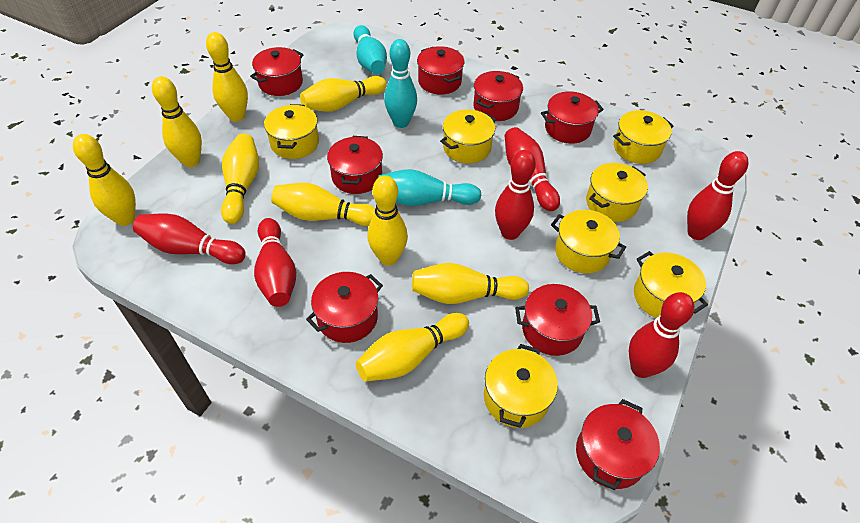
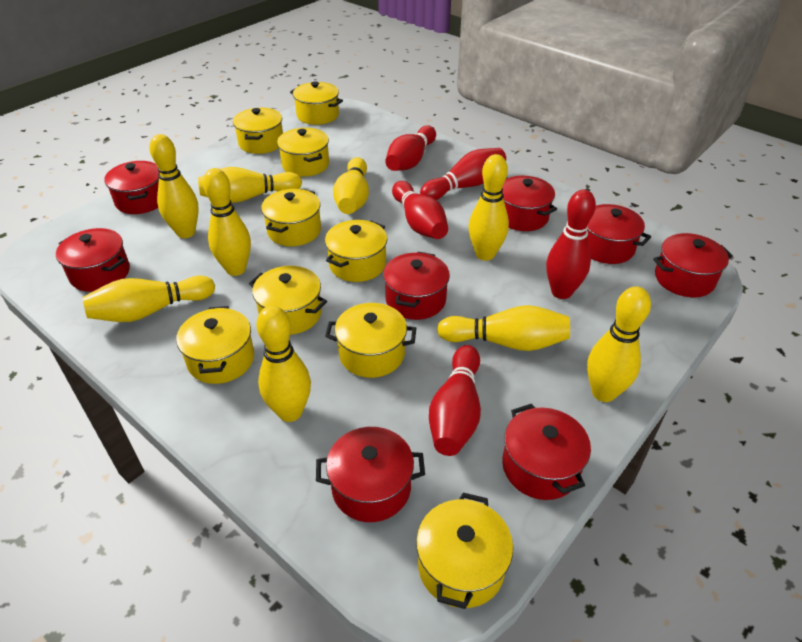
red bowling pin: [133,214,246,264] [254,218,296,307] [495,150,536,240] [505,127,560,211] [629,292,694,378] [687,151,749,240] = 6 -> [385,125,436,171] [392,181,448,239] [420,148,506,200] [429,345,481,456] [546,190,596,299] = 5
turquoise bowling pin: [353,25,387,74] [378,169,481,206] [384,39,417,128] = 3 -> none = 0
yellow pot: [264,104,319,159] [440,109,496,164] [484,344,558,428] [551,210,626,274] [586,163,648,222] [613,110,674,164] [634,251,708,318] = 7 -> [176,306,254,384] [233,108,283,154] [249,266,327,335] [261,189,321,246] [277,128,329,177] [290,81,343,125] [325,220,387,282] [325,303,416,378] [416,492,513,609] = 9

